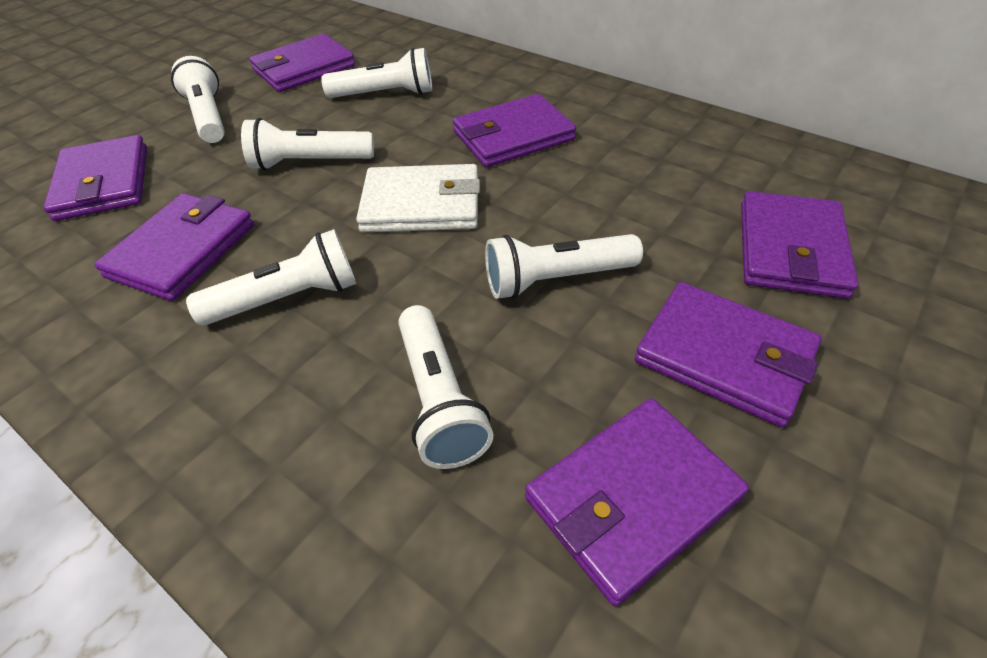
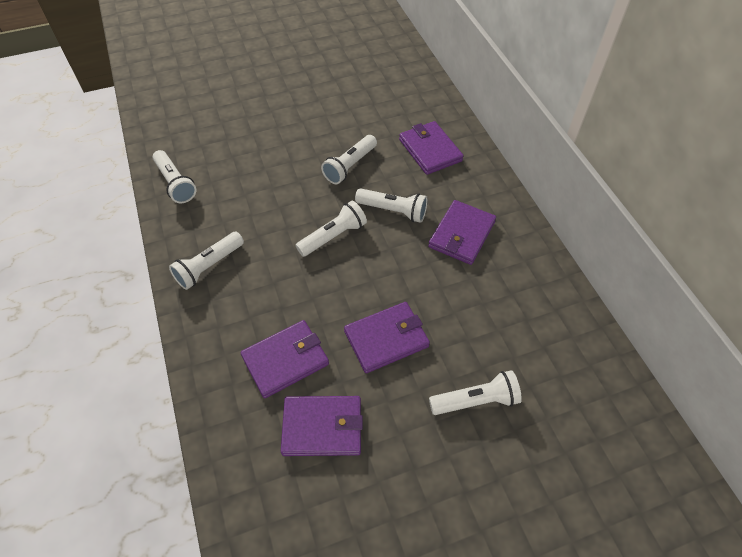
purple wallet: [44,135,147,221] [94,193,254,301] [249,34,355,92] [453,94,576,167] [525,398,749,606] [635,282,822,427] [741,191,859,299] = 7 -> [241,320,329,398] [281,396,363,456] [344,302,430,373] [399,121,464,175] [428,200,496,265] = 5
white wallet: [356,164,480,232] = 1 -> none = 0

